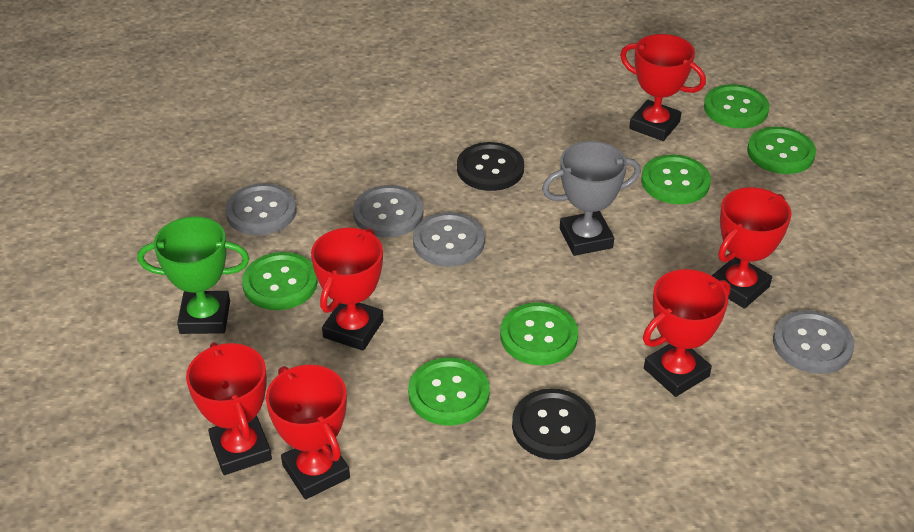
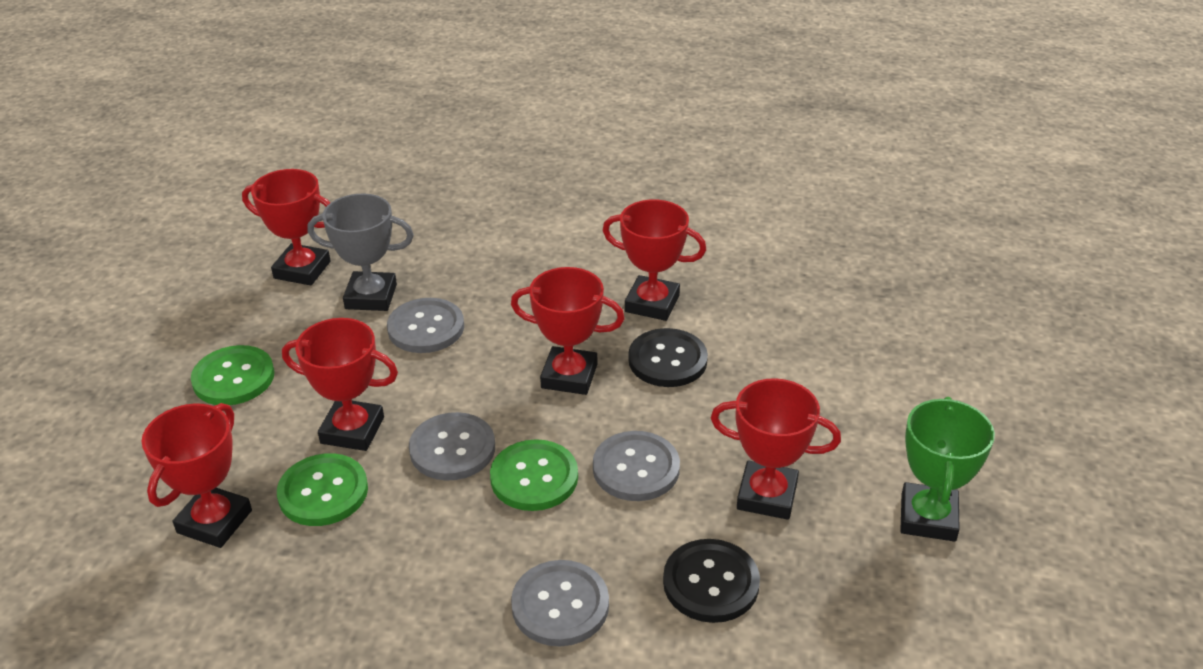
green button: [242,252,318,310] [408,357,490,426] [500,302,578,365] [641,155,711,204] [704,84,770,128] [747,127,816,174] = 6 -> [191,345,275,405] [277,453,368,526] [490,439,578,511] = 3

